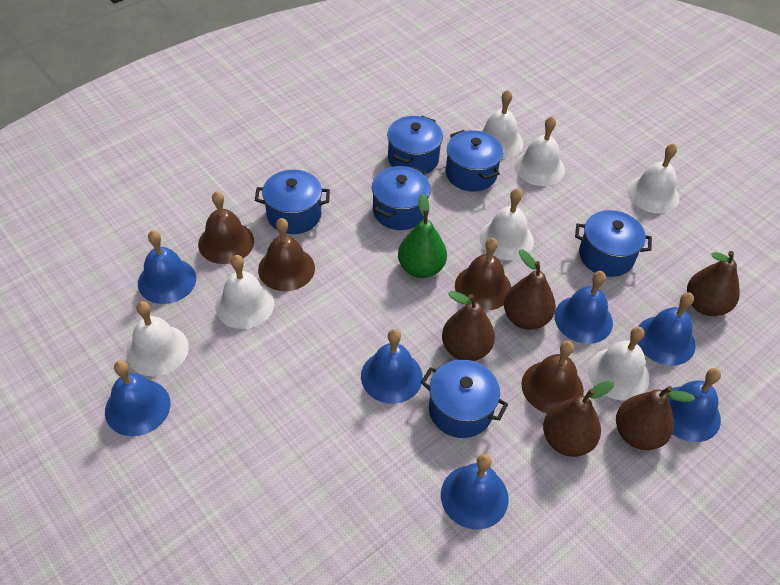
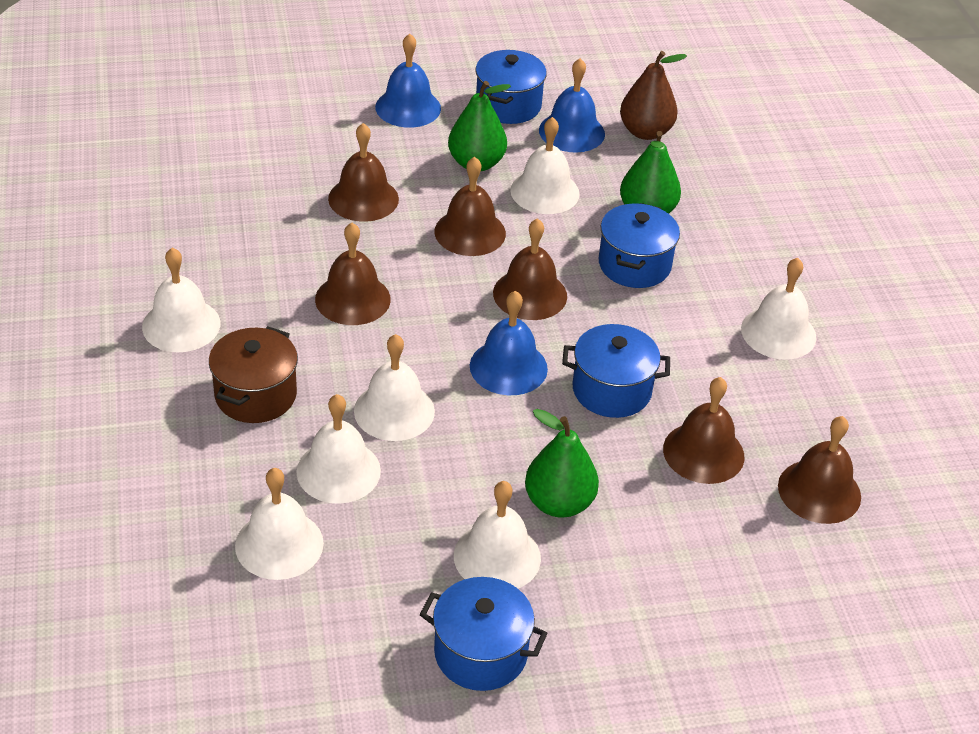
blue bell: [105,360,171,436] [138,230,196,304] [361,329,423,404] [441,454,509,530] [554,271,613,344] [637,293,696,366] [668,368,721,442] = 7 -> [375,33,441,128] [470,291,548,395] [539,58,605,153] = 3
blue pot: [255,170,330,234] [372,166,431,230] [387,116,443,174] [421,360,508,438] [446,130,503,192] [575,210,652,277] = 6 -> [420,577,548,691] [476,50,547,124] [562,324,670,418] [599,203,680,288] = 4
brown bell: [198,191,254,264] [258,218,315,291] [455,238,511,311] [522,341,584,413] = 4 -> [315,223,391,325] [328,123,399,222] [434,157,506,256] [493,218,567,320] [663,377,744,484] [778,416,861,524] = 6
brown pear: [442,291,495,361] [504,250,556,330] [543,380,614,457] [616,386,695,450] [687,251,740,316] = 5 -> [620,51,687,140] = 1
brown pot: none = 0 -> [209,326,298,423] = 1
green pear: [398,193,447,278] = 1 -> [448,81,511,171] [525,409,599,518] [620,131,681,214] = 3

